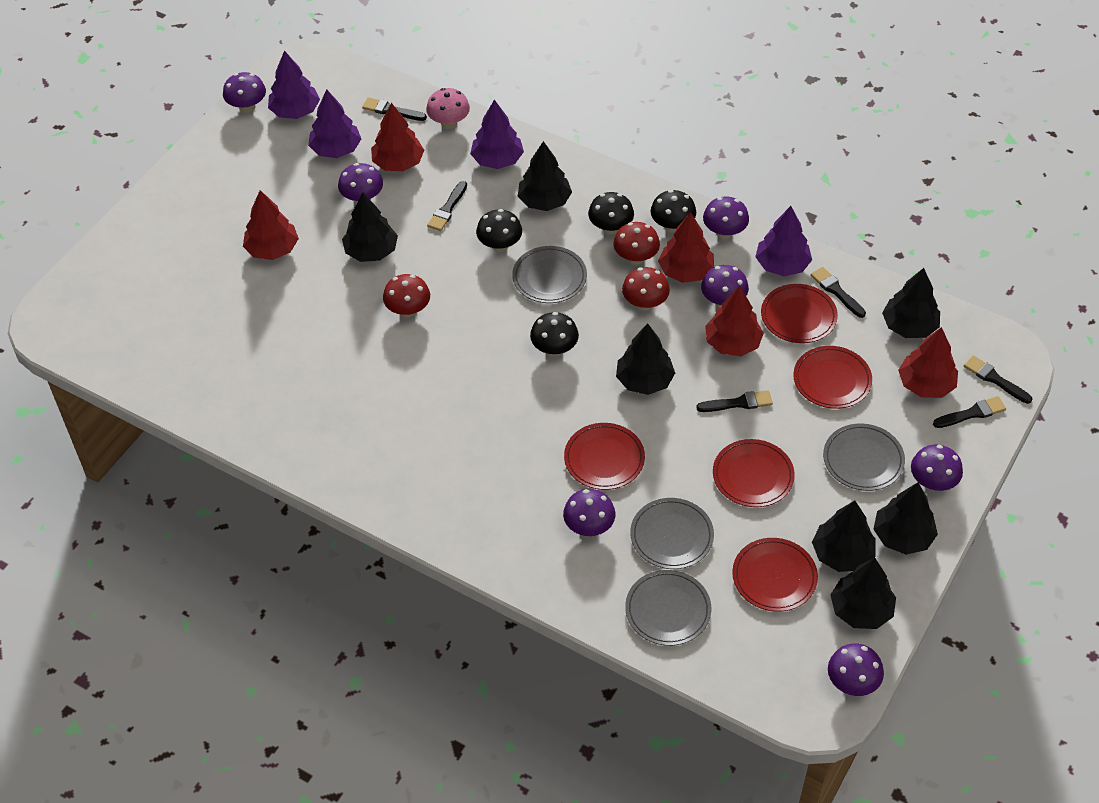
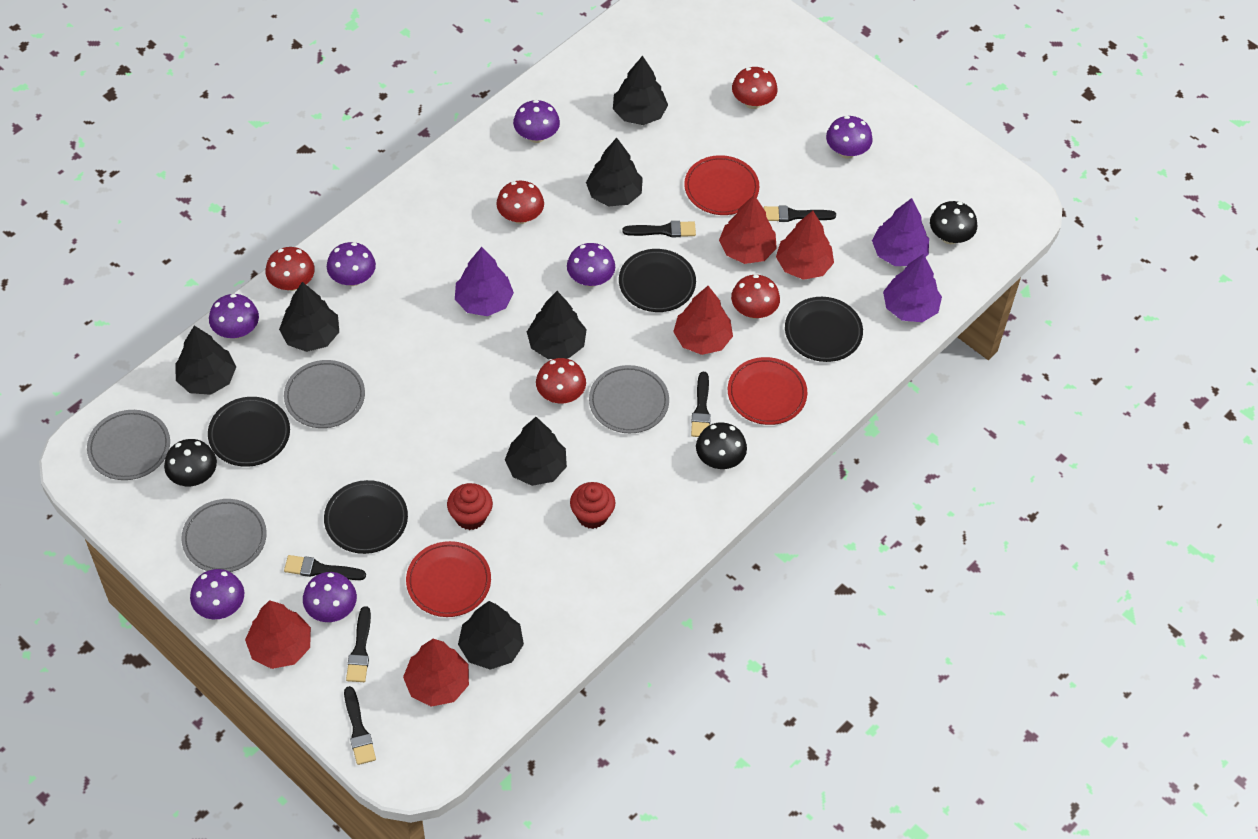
black mushroom: [476,209,522,252] [530,312,579,356] [588,192,634,234] [650,190,696,232] = 4 -> [164,439,217,486] [696,422,747,469] [930,201,977,244] = 3
black plate: none = 0 -> [208,397,290,467] [324,480,408,554] [619,249,696,312] [785,297,863,362] = 4
pink mushroom: [426,88,470,129] = 1 -> none = 0
purple tree: [268,50,320,119] [308,89,361,158] [470,100,524,169] [755,206,812,276] = 4 -> [455,247,514,316] [872,198,929,266] [883,254,942,322] = 3
red cupcake: none = 0 -> [447,483,493,530] [570,482,615,529] = 2
red mushroom: [383,274,430,317] [613,222,660,265] [622,267,670,311] = 3 -> [265,247,315,291] [496,181,544,224] [536,358,586,404] [731,274,780,319] [732,67,778,109] = 5
red plate: [564,423,645,490] [713,439,795,507] [732,538,818,612] [761,284,838,343] [793,346,872,409] = 5 -> [406,541,491,617] [684,155,759,215] [728,357,807,425] = 3

